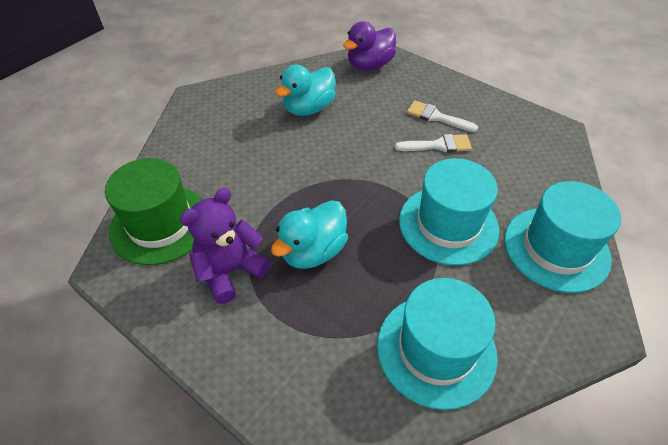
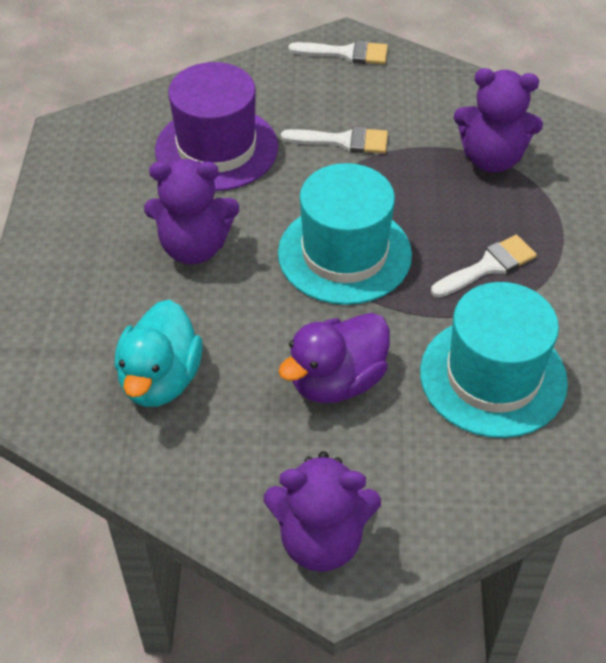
green hat: [105,158,203,265] = 1 -> none = 0
purple hat: none = 0 -> [155,62,278,191] = 1
purple teddy bear: [180,188,270,304] = 1 -> [144,159,239,265] [264,451,381,572] [454,68,543,173] = 3
turquoise duck: [271,200,348,269] [275,65,336,116] = 2 -> [115,300,203,407] = 1
turquoise hat: [377,278,498,410] [399,158,499,266] [504,181,621,293] = 3 -> [278,163,412,305] [420,282,568,438] = 2
white brush: [395,134,472,153] [407,100,478,132] = 2 -> [281,126,388,153] [288,40,388,64] [431,235,537,298] = 3

